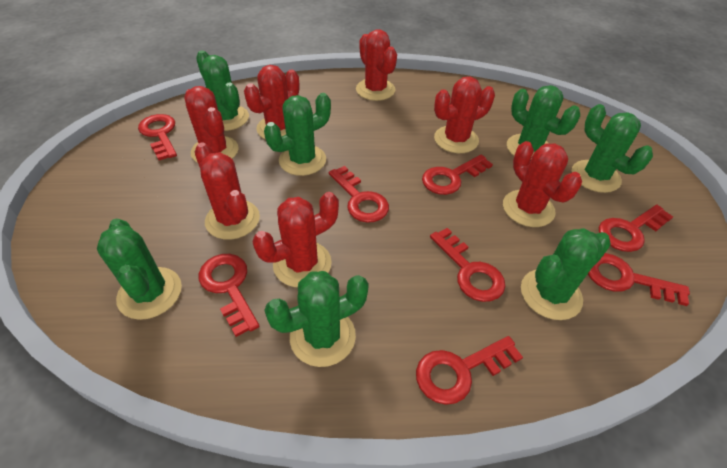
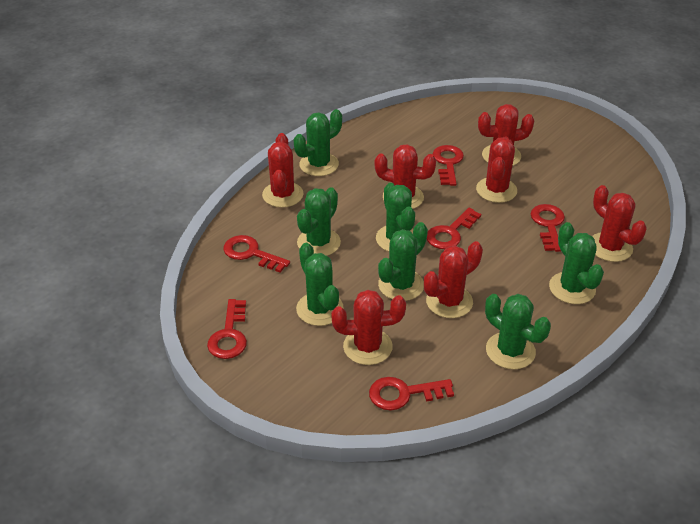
red key: [138,114,177,160] [199,254,259,337] [329,166,389,223] [416,336,523,405] [422,155,493,195] [430,228,505,302] [588,253,690,306] [599,205,673,252] = 8 -> [207,299,247,359] [223,235,290,273] [369,377,454,410] [427,208,481,249] [432,145,464,186] [531,204,565,252] = 6

